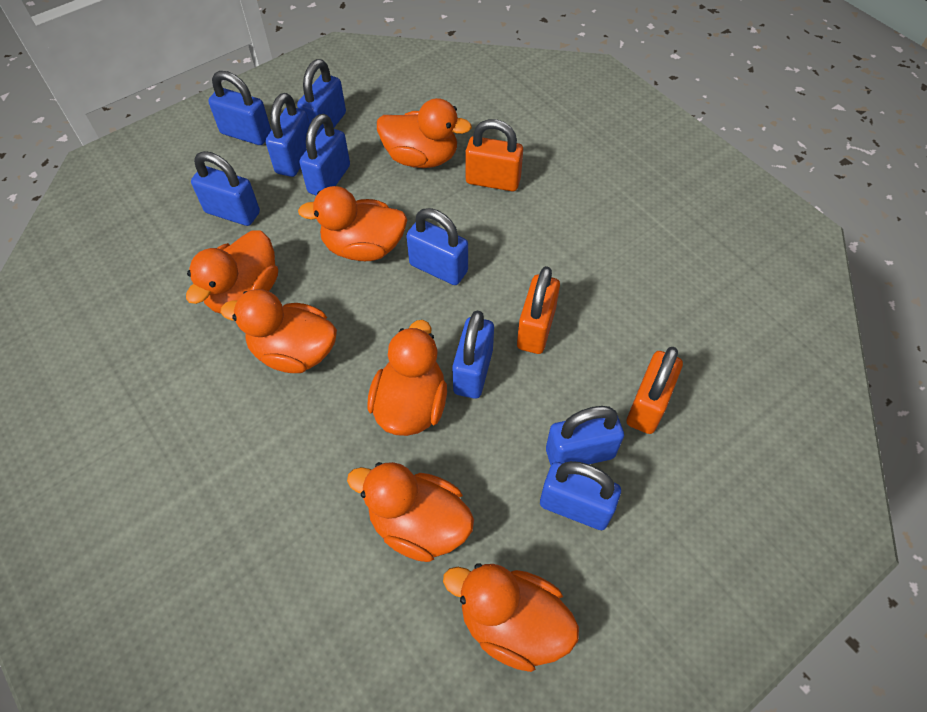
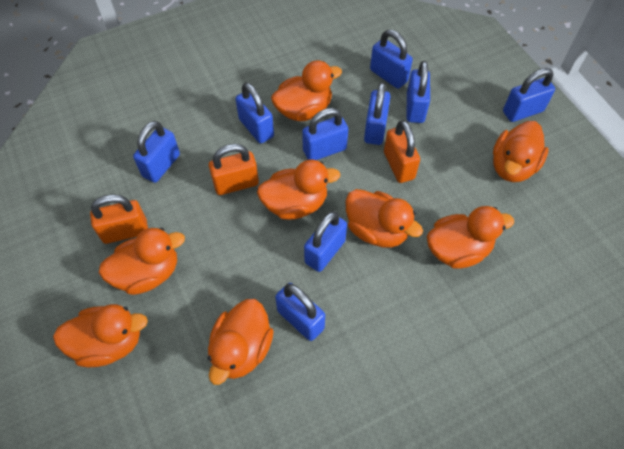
orange duck: [186,230,278,314] [221,289,337,373] [298,186,407,261] [347,462,474,562] [367,320,447,436] [377,98,472,168] [443,563,579,672] = 7 -> [53,304,148,367] [99,228,185,295] [208,299,274,385] [257,160,341,220] [271,61,342,121] [345,189,423,248] [427,206,514,269] [493,121,549,182] = 8

